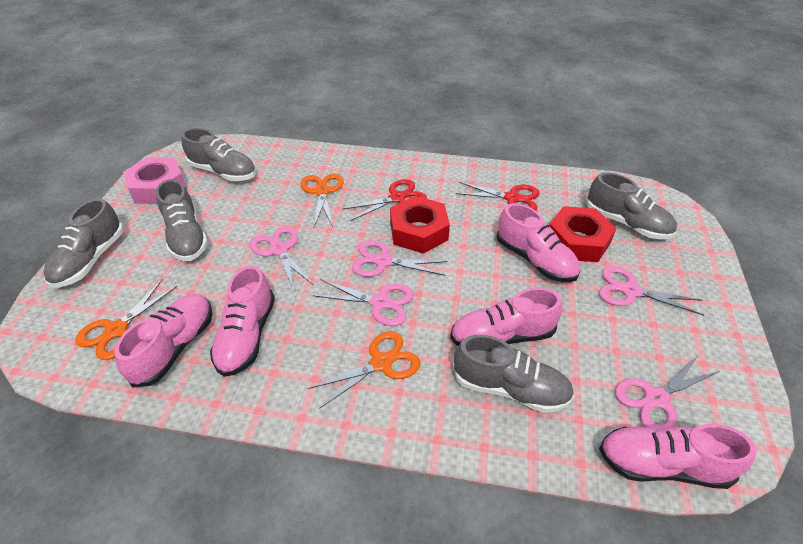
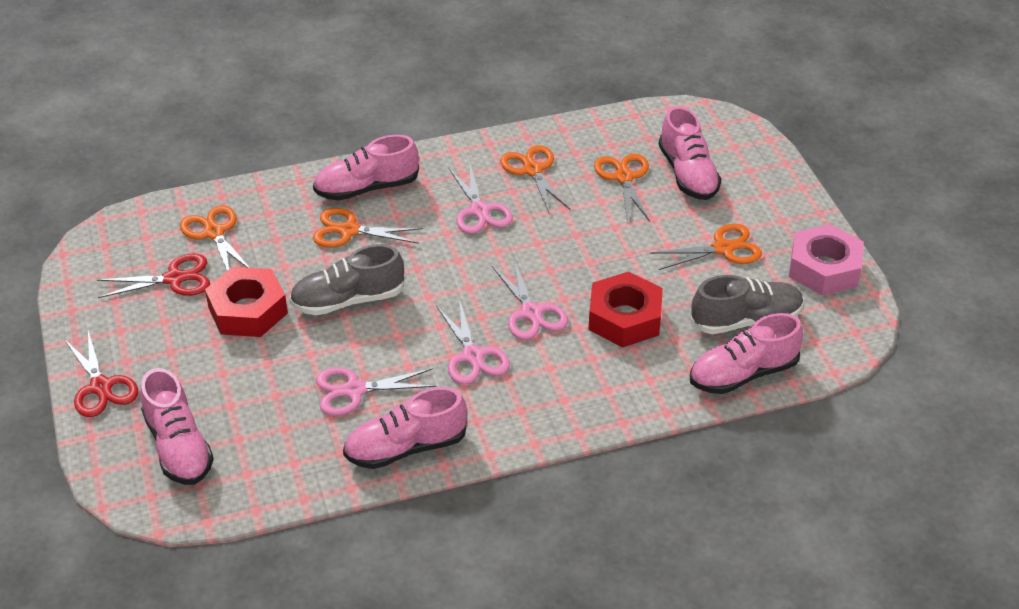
grey shoe: [43,199,124,288] [156,179,208,261] [182,128,256,181] [453,335,574,413] [587,172,677,239] = 5 -> [289,244,405,315] [691,275,804,334] = 2
orange scissors: [75,279,177,360] [301,174,344,227] [308,331,420,409] = 3 -> [180,205,250,271] [313,208,423,248] [500,145,571,213] [594,153,650,222] [650,224,762,270] = 5
pink scissors: [250,226,314,293] [312,279,414,326] [352,240,448,277] [599,266,704,316] [615,355,720,429] = 5 -> [316,367,437,416] [436,299,510,385] [448,164,513,234] [492,260,568,340] = 4

